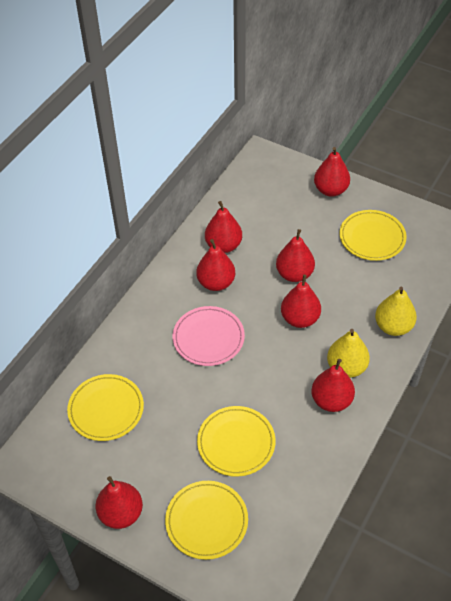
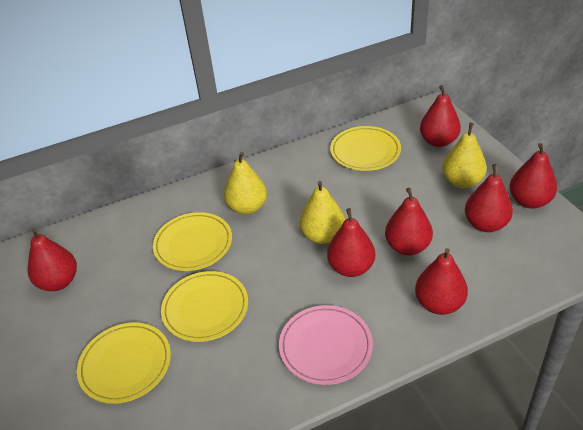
yellow pear: [327,329,370,378] [375,287,417,336] = 2 -> [224,152,267,214] [300,181,345,244] [442,123,487,188] = 3

